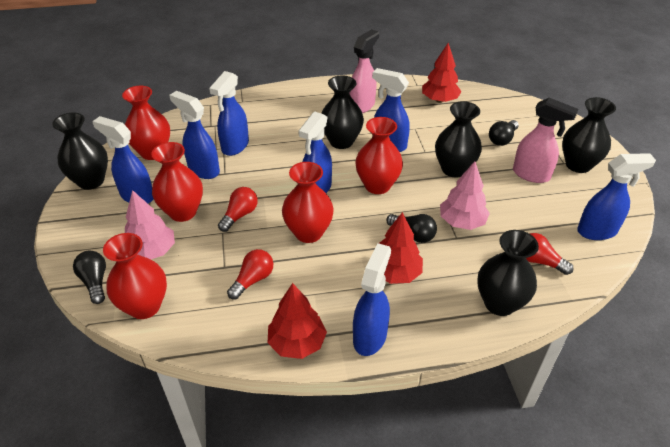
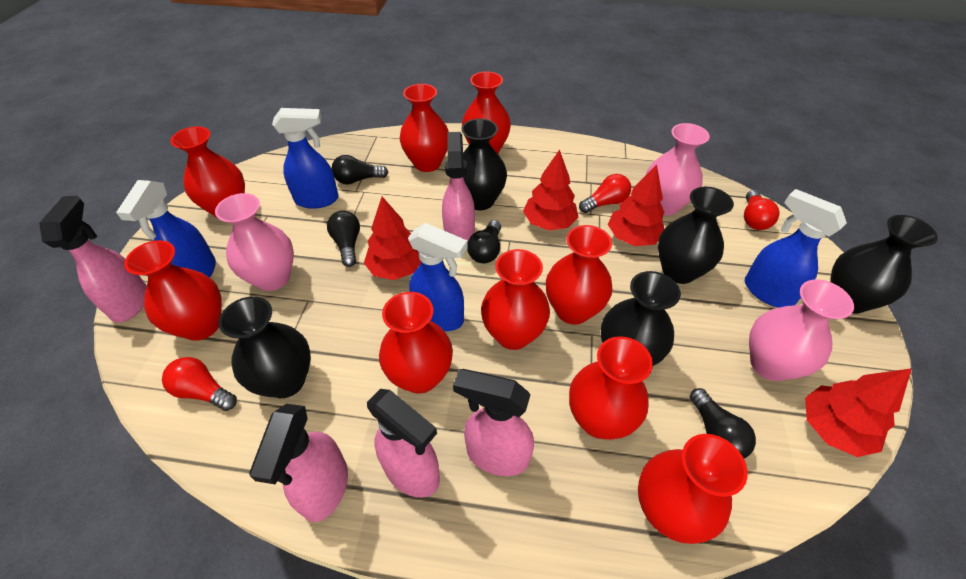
black light bulb: [73,251,106,304] [386,214,437,243] [489,120,519,146] = 3 -> [327,211,360,267] [331,155,388,184] [467,220,501,263] [690,388,756,458] = 4
blue spray bottle: [92,116,153,204] [169,91,220,179] [209,71,249,156] [298,111,332,193] [353,243,391,356] [372,68,410,152] [577,153,656,240] = 7 -> [116,180,216,278] [272,108,339,209] [408,223,467,331] [745,189,847,308] = 4
pink spray bottle: [349,29,379,113] [513,98,578,183] = 2 -> [39,196,147,323] [249,404,348,522] [367,389,440,498] [442,132,475,243] [453,369,534,476] = 5
pink tree: [125,190,175,259] [440,161,490,230] = 2 -> none = 0
pink vase: none = 0 -> [215,193,294,291] [646,123,710,216] [749,280,854,381] = 3
red tree: [268,283,327,359] [379,212,423,284] [422,43,462,103] = 3 -> [364,197,421,280] [523,150,578,230] [608,165,664,246] [805,368,912,457] = 4
red vase: [103,233,167,319] [122,85,170,160] [151,142,203,222] [282,162,334,243] [355,117,403,194] = 5 -> [124,240,222,341] [171,126,245,218] [379,292,453,394] [399,84,449,172] [462,71,511,154] [481,249,550,350] [546,225,613,325] [569,336,653,440] [638,434,748,544] = 9

